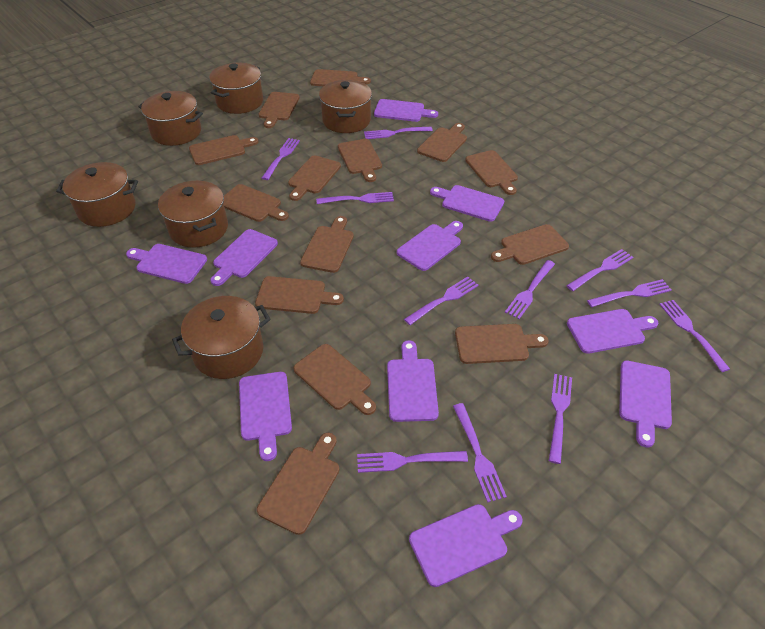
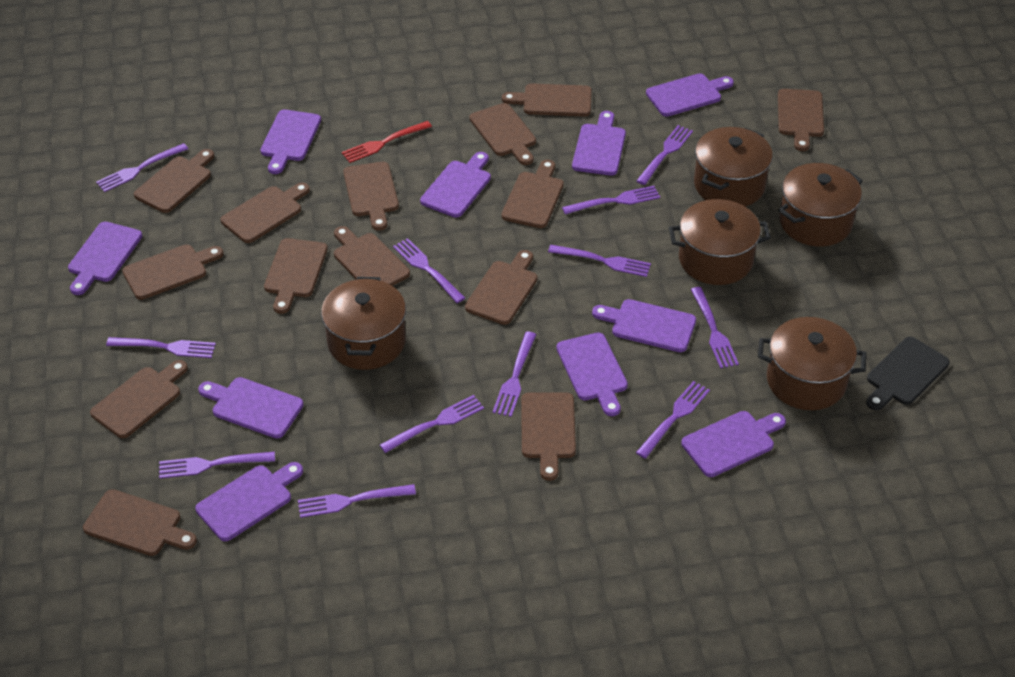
black cutting board: none = 0 -> [866,337,950,411] = 1
brown pot: [56,162,138,227] [138,91,203,146] [158,181,228,248] [172,296,271,379] [209,63,263,114] [319,80,372,133] = 6 -> [321,277,406,370] [669,199,771,285] [694,127,773,207] [758,317,866,410] [778,163,863,247] = 5
purple fork: [262,138,300,180] [316,192,394,204] [357,451,468,473] [364,127,433,139] [404,276,479,325] [453,403,507,503] [505,260,555,319] [549,374,572,464] [566,249,633,291] [587,279,672,307] [659,300,730,372] = 11 -> [96,143,188,192] [106,337,216,358] [159,452,275,479] [298,484,416,518] [380,395,484,453] [393,238,465,303] [493,331,537,417] [548,245,651,277] [562,186,660,214] [636,125,693,185] [636,381,710,459] [691,287,739,368] = 12
red fork: none = 0 -> [342,121,432,163] = 1

